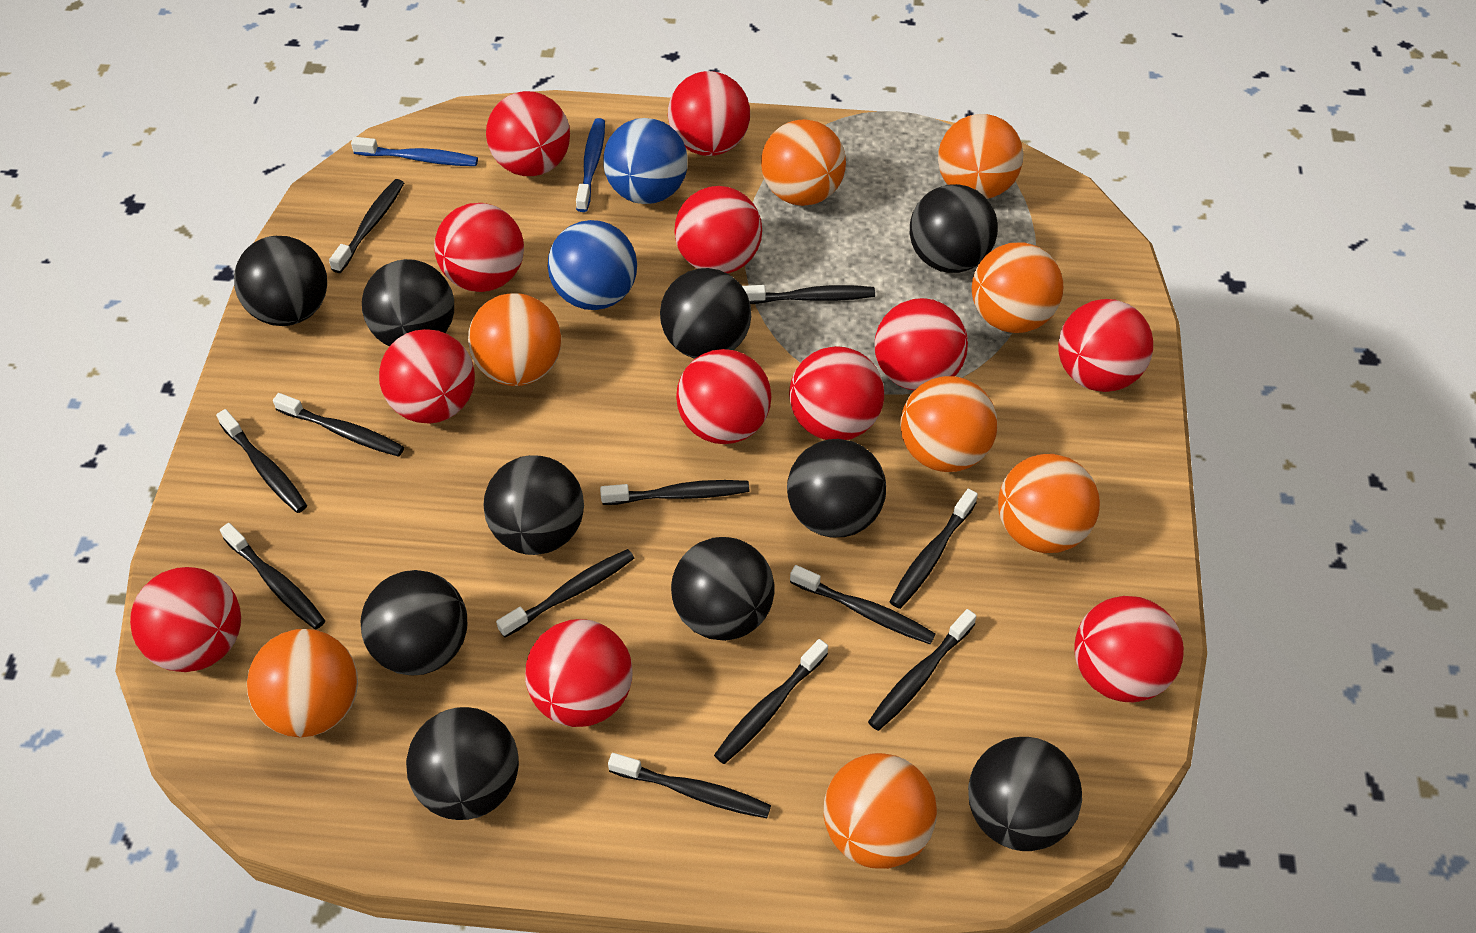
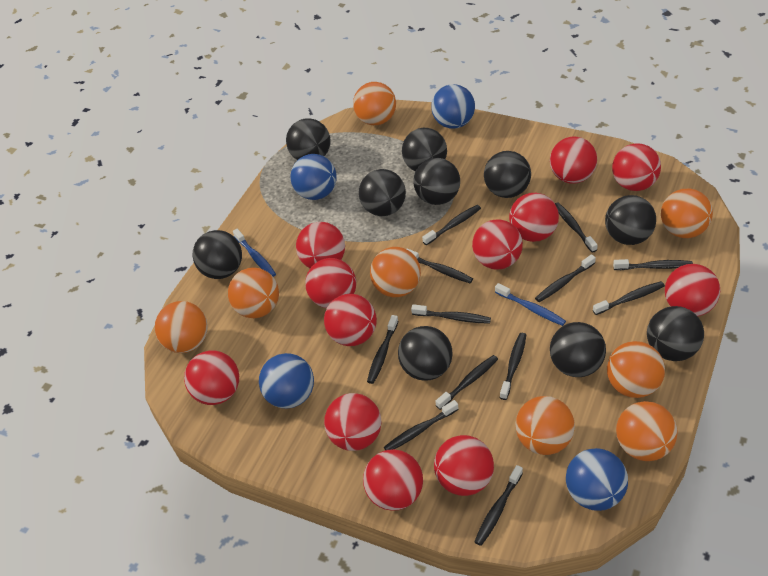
blue ball: [548,220,637,310] [603,118,688,204] = 2 -> [259,353,314,409] [290,154,337,200] [431,84,475,129] [566,448,628,511] = 4

